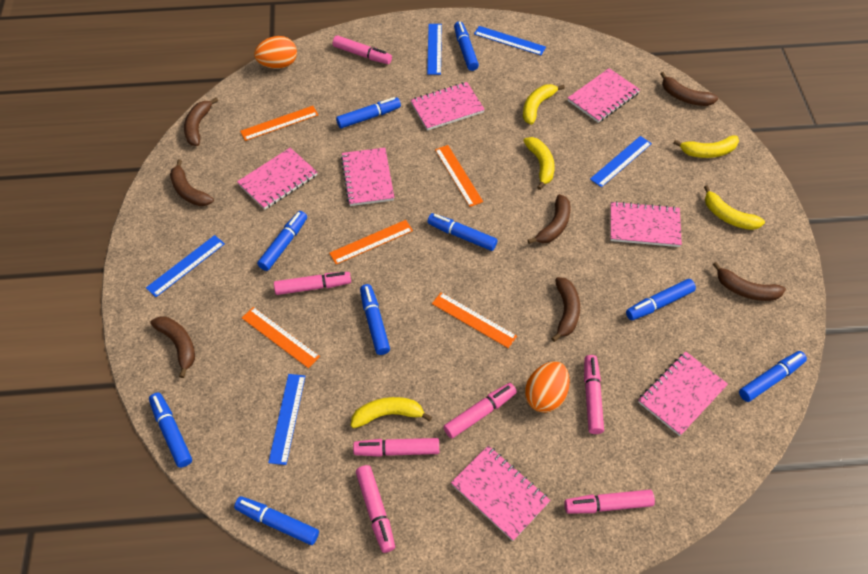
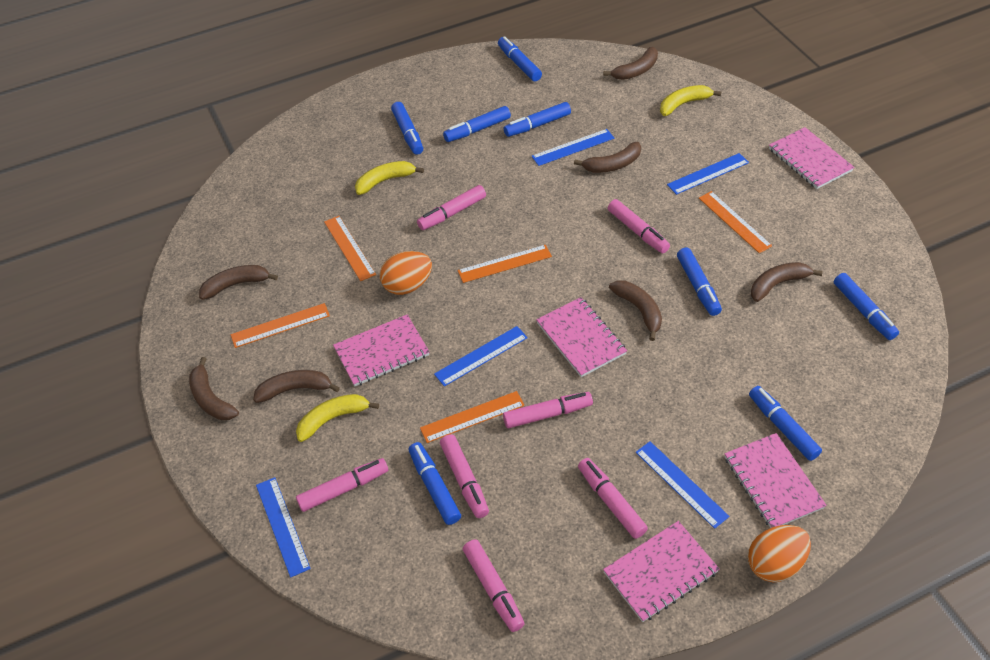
blue marker: [149,393,192,468] [234,496,319,545] [257,211,307,271] [336,97,401,129] [360,284,390,355] [427,213,497,251] [454,21,479,71] [626,279,696,320] [739,351,807,402] = 9 -> [391,102,423,155] [409,442,461,525] [443,106,511,142] [498,36,542,81] [504,102,571,137] [677,247,722,316] [749,386,822,461] [834,273,899,340] = 8
pink notebook: [237,148,317,210] [341,148,394,206] [410,82,485,131] [451,445,551,541] [568,68,640,123] [610,201,682,247] [638,352,728,436] = 7 -> [333,315,429,386] [536,297,627,377] [603,521,719,622] [725,433,827,528] [769,127,854,189] = 5
yellow banana: [351,397,432,428] [523,84,565,125] [523,137,555,190] [673,136,739,158] [704,185,765,230] = 5 -> [296,394,379,442] [355,161,424,195] [660,85,721,116] = 3

